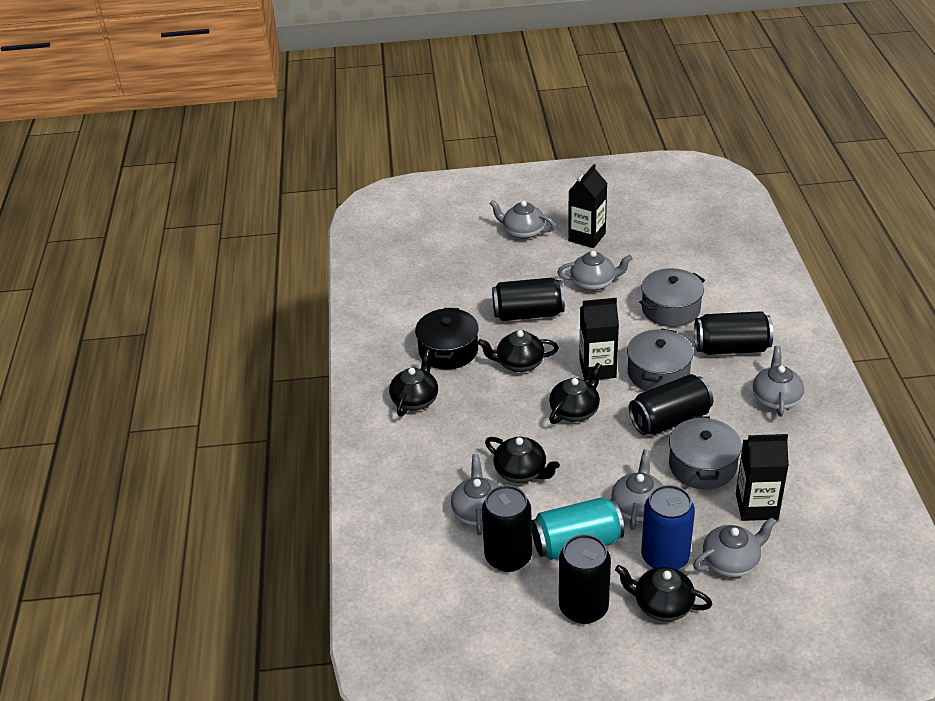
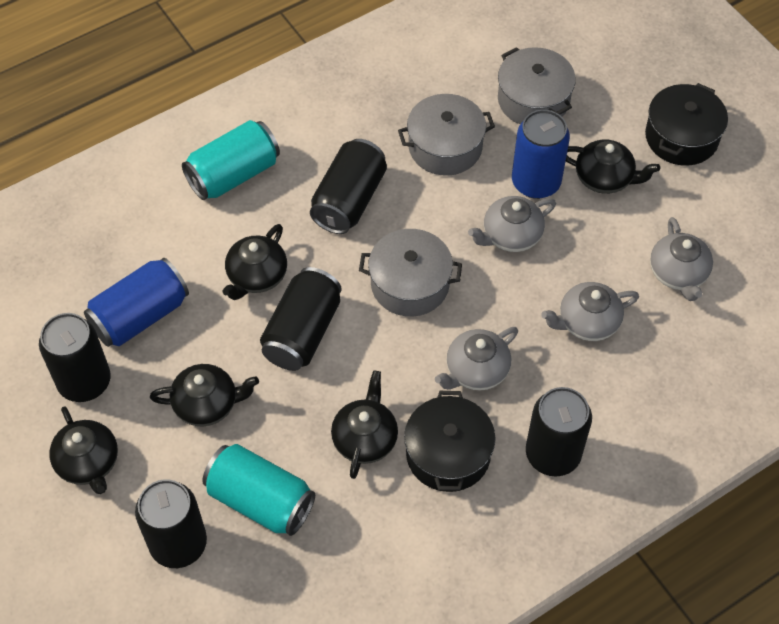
black carton: [568,164,607,248] [579,298,619,381] [736,434,789,521] = 3 -> none = 0
black pot: [415,308,479,370] = 1 -> [404,391,496,492] [645,83,728,166] = 2
blue can: [641,485,695,570] = 1 -> [84,258,189,347] [512,110,570,199] = 2
grey teapot: [451,454,499,535] [489,200,555,239] [557,251,633,291] [611,450,663,530] [693,517,776,577] [753,346,804,417] = 6 -> [435,327,518,390] [468,196,556,252] [541,282,639,341] [650,217,713,301] = 4
turquoise can: [532,498,624,560] = 1 -> [182,120,280,200] [202,444,315,536] = 2

